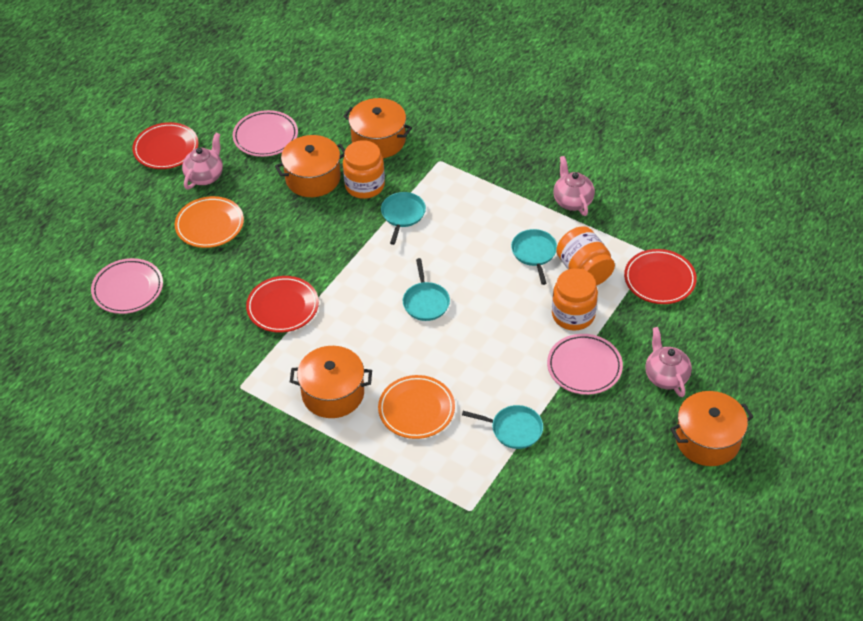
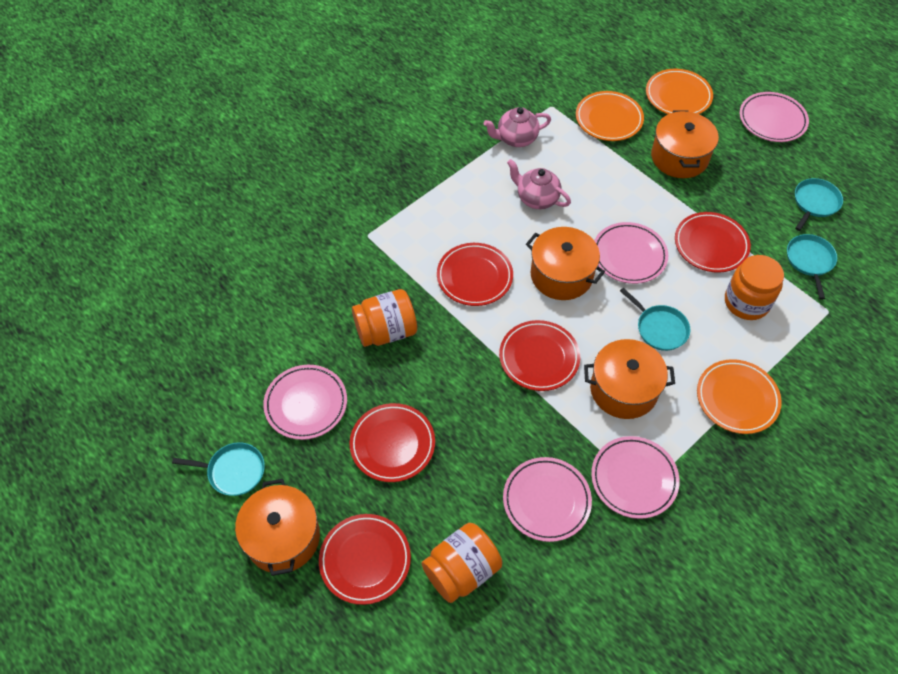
orange plate: [175,196,244,248] [378,375,455,439] = 2 -> [576,91,644,141] [646,69,713,114] [697,359,782,434] = 3
pink plate: [91,258,163,314] [233,110,298,157] [547,334,623,395] = 3 -> [263,365,347,440] [503,457,592,542] [591,436,680,519] [594,222,668,284] [740,92,809,142] = 5
pink teapot: [182,133,223,190] [553,156,595,216] [645,327,692,397] = 3 -> [484,107,551,147] [507,159,571,209] = 2
red plate: [132,122,199,169] [246,276,319,333] [624,249,697,304] = 3 -> [319,514,411,605] [350,403,435,482] [437,243,513,306] [499,320,580,391] [675,212,751,273] = 5

